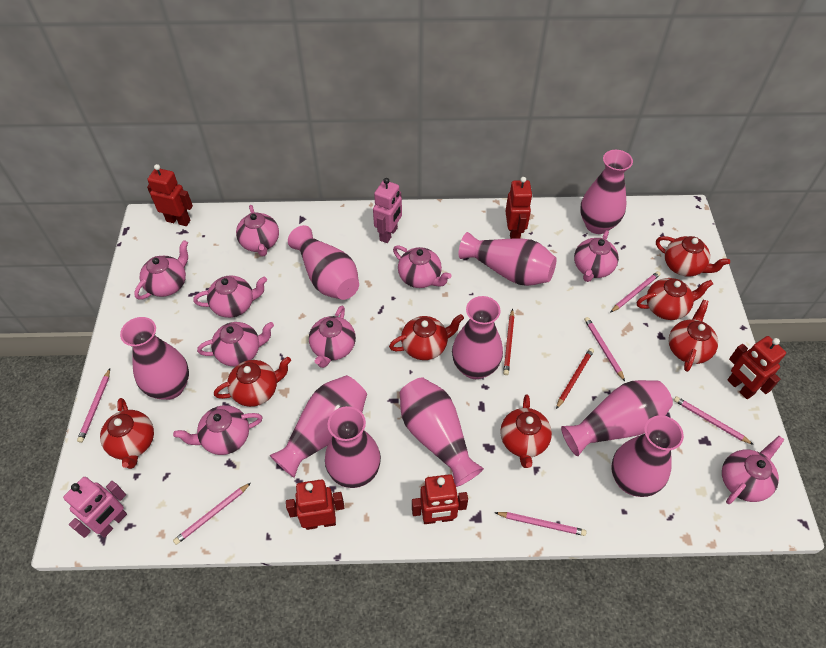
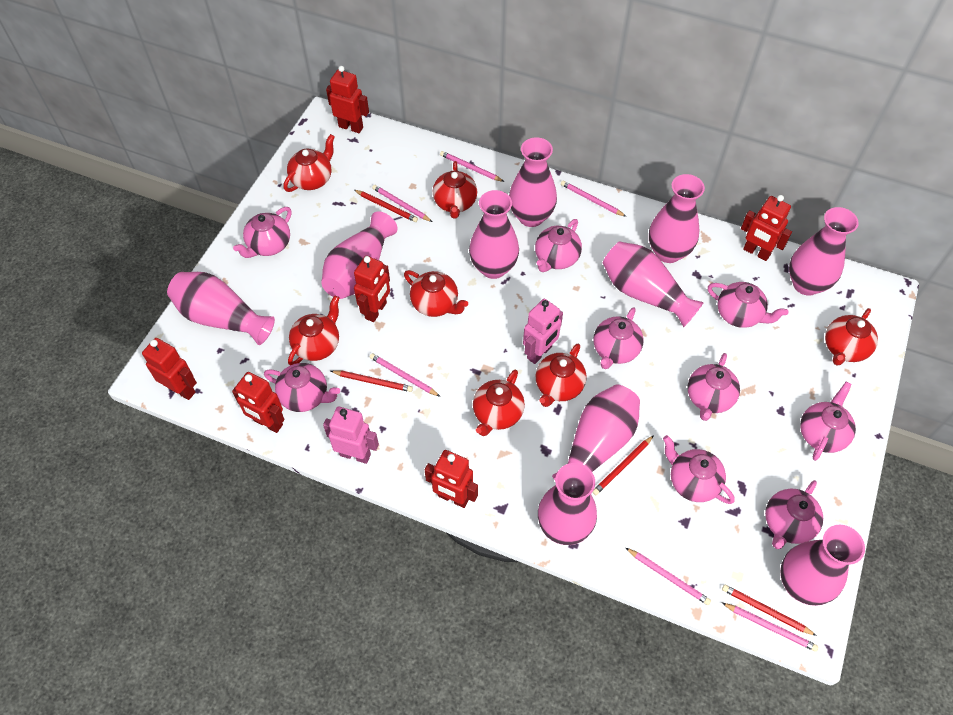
red pencil: [503,309,514,375] [556,348,594,409] = 2 -> [331,370,413,392] [354,190,418,222] [592,435,654,495] [722,584,817,636] = 4
red robot: [147,164,193,226] [286,480,344,530] [412,474,468,524] [505,177,532,239] [727,336,786,399] = 5 -> [142,338,197,400] [232,372,284,433] [326,66,369,133] [354,256,390,322] [425,450,478,508] [741,195,792,261] = 6

